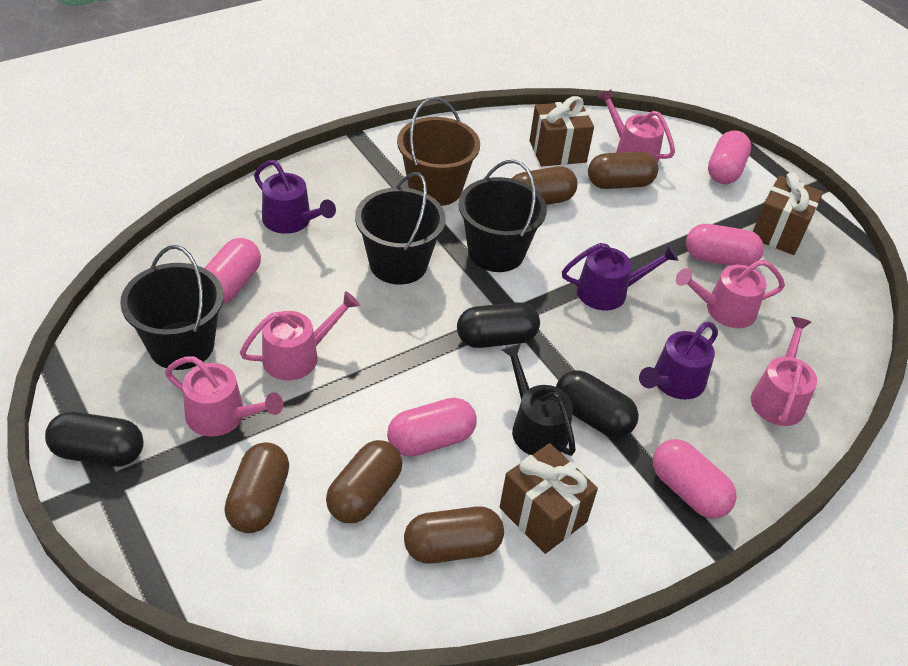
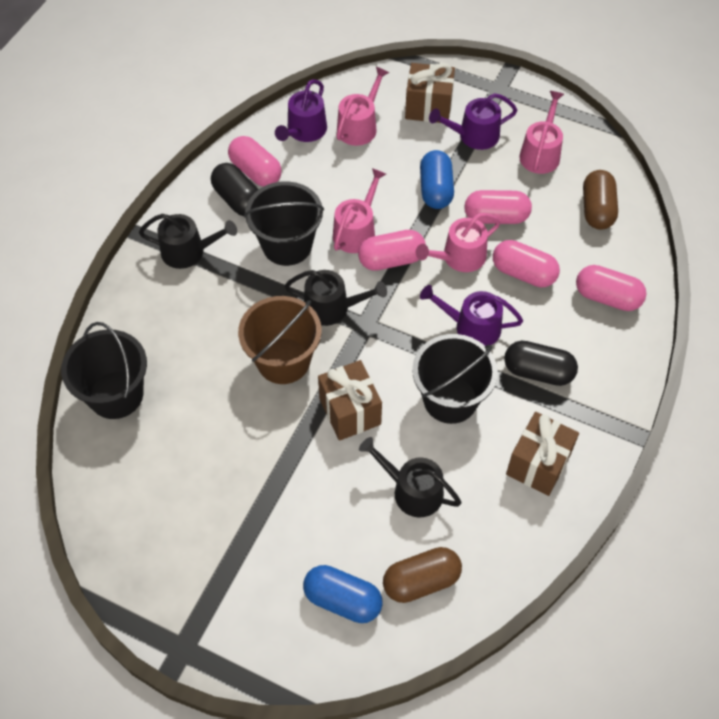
black capsule: [45,412,144,466] [457,302,540,348] [556,370,639,438] = 3 -> [211,163,259,216] [504,341,578,386] = 2
black watering can: [501,343,576,456] = 1 -> [139,214,237,269] [285,270,387,326] [359,437,461,517] = 3
blue capsule: none = 0 -> [303,565,383,623] [420,150,454,209] = 2
brown capsule: [225,442,289,533] [326,440,402,523] [404,506,504,564] [512,166,577,205] [588,152,658,189] = 5 -> [383,547,462,603] [583,170,618,230] = 2
pink watering can: [165,356,283,437] [240,291,360,381] [598,89,675,163] [676,260,785,328] [751,317,817,426] = 5 -> [333,168,386,253] [336,67,389,146] [416,213,500,272] [519,91,564,174] = 4

